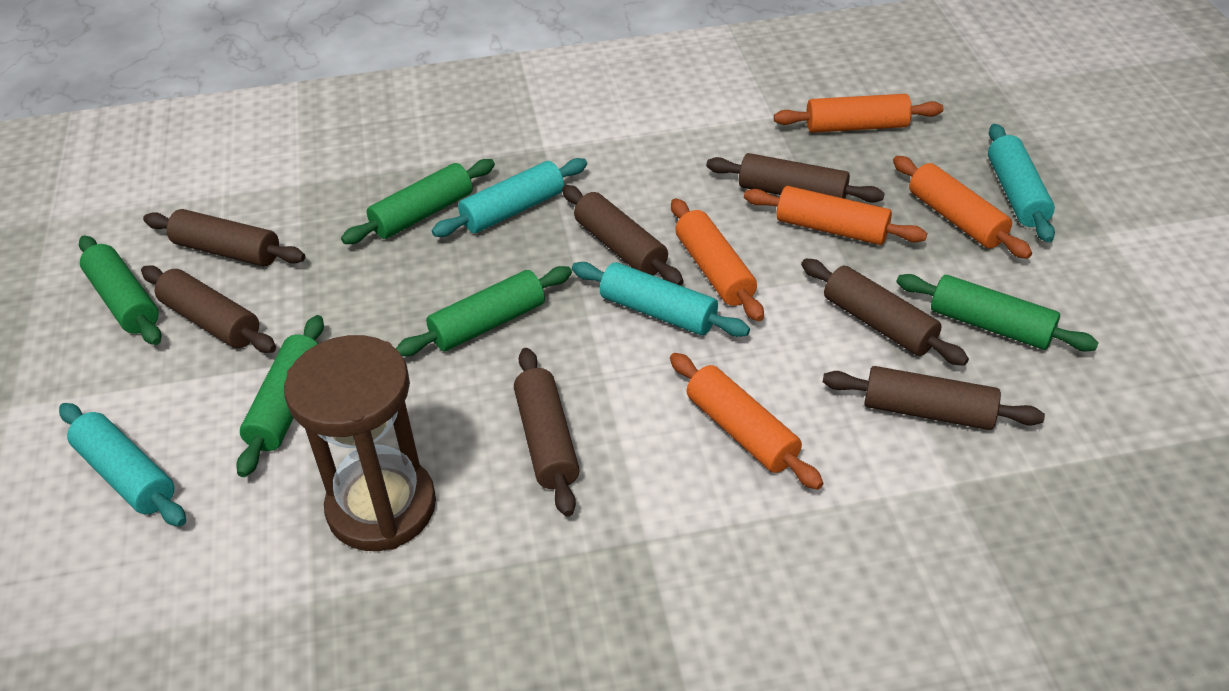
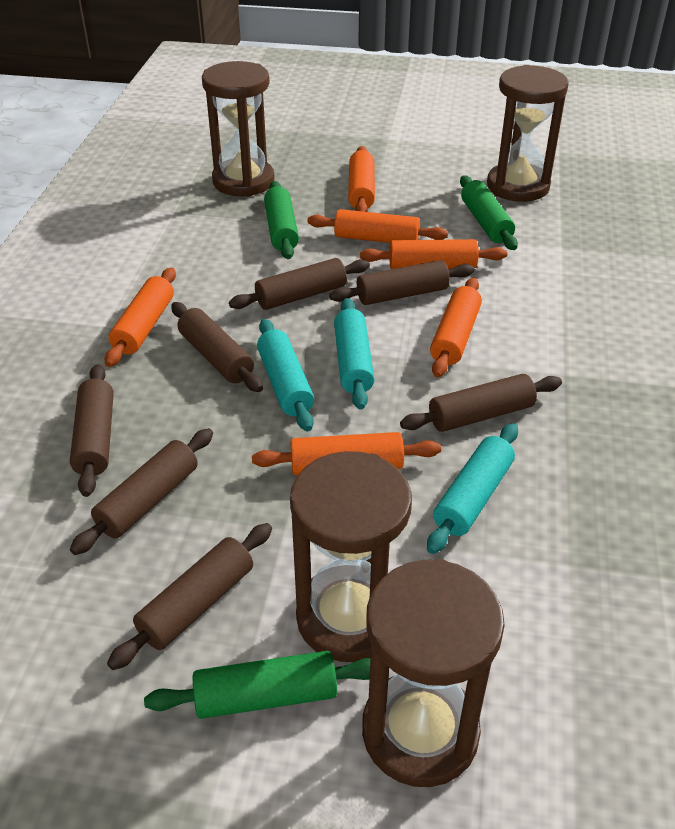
brown hourglass: [284,335,436,551] = 1 -> [202,61,275,197] [290,451,412,662] [362,559,505,787] [487,65,569,202] = 4
green rolling pin: [79,236,162,345] [236,315,324,477] [341,159,495,244] [396,266,572,356] [896,274,1099,351] = 5 -> [144,651,370,719] [264,181,299,259] [460,175,518,250] = 3
orange rolling pin: [670,353,823,490] [671,198,764,322] [744,186,927,245] [774,94,944,133] [893,156,1032,259] = 5 -> [105,268,176,367] [252,432,441,475] [308,209,448,243] [348,146,375,212] [360,239,507,269] [430,278,482,377] = 6
turquoise rolling pin: [59,403,186,527] [432,158,587,237] [572,262,750,337] [988,124,1055,243] = 4 -> [257,319,314,431] [334,298,375,409] [427,423,518,554] = 3

